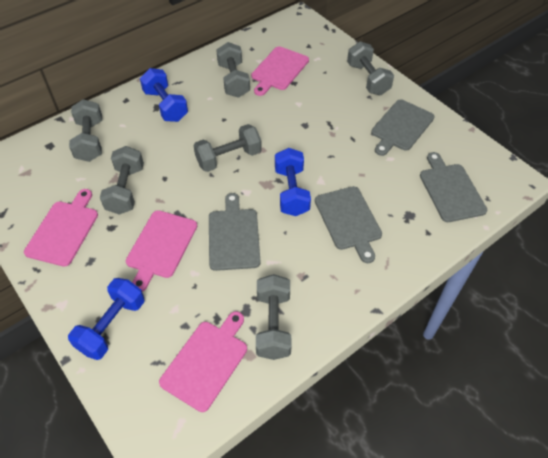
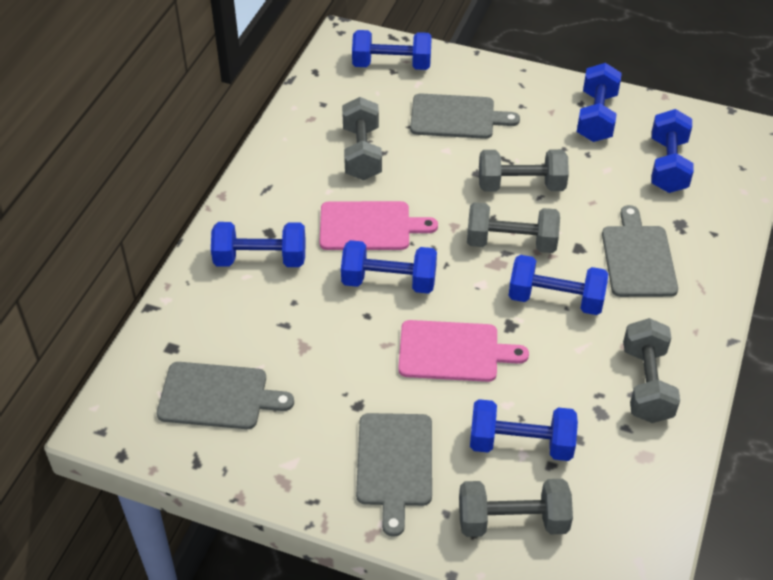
blue dumbbell: [68,278,145,360] [140,68,188,122] [275,148,311,216] = 3 -> [211,222,306,267] [341,240,437,294] [352,30,432,70] [470,399,578,461] [509,255,608,315] [577,63,622,142] [652,109,694,193] = 7
grey dumbbell: [69,99,102,162] [100,146,144,215] [193,124,262,172] [216,42,250,98] [256,274,292,360] [347,41,394,95] = 6 -> [342,97,382,180] [459,479,573,537] [467,202,560,253] [479,149,569,192] [623,318,680,423] = 5
pink cutting board: [24,189,98,267] [126,210,197,292] [159,311,247,412] [251,46,309,96] = 4 -> [319,201,438,250] [398,320,529,382] = 2

